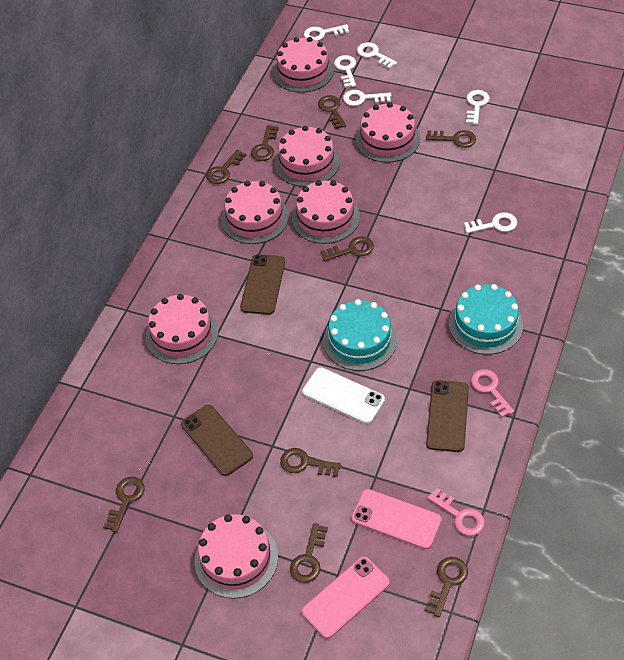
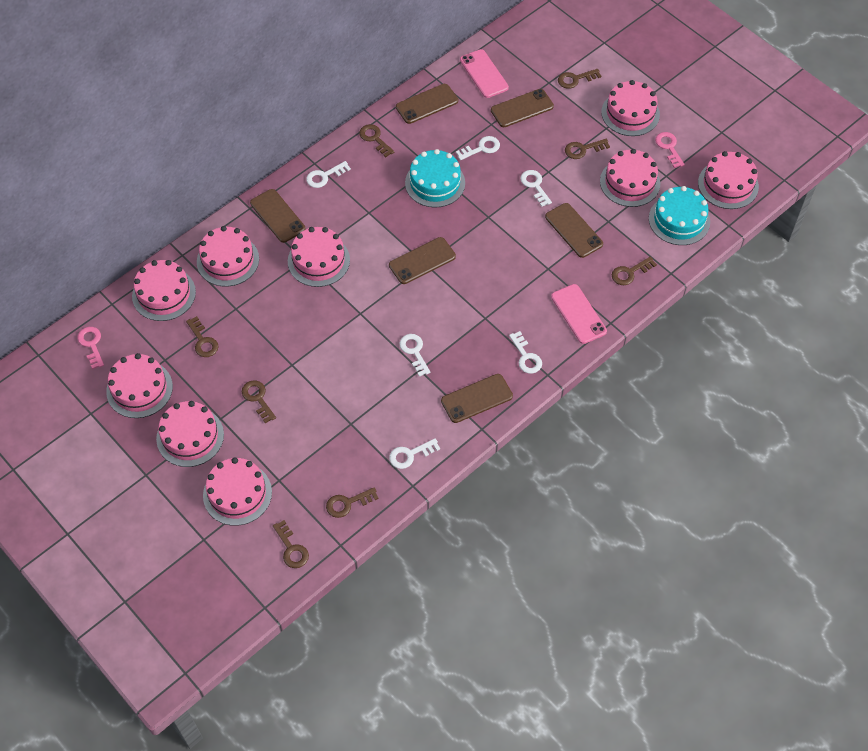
brown key: [103,477,145,532] [206,149,246,184] [251,125,278,161] [280,448,341,477] [290,523,328,583] [318,95,346,129] [321,236,374,261] [425,557,468,617] [426,130,476,148] = 9 -> [186,316,219,357] [242,380,276,423] [273,520,309,568] [326,487,379,518] [359,124,395,157] [558,69,601,89] [565,139,610,159] [612,257,657,285] = 8
brown phone: [181,405,253,476] [240,254,285,315] [426,380,469,452] = 3 -> [250,189,306,243] [389,237,456,284] [396,84,458,124] [441,374,513,423] [491,89,554,127] [545,203,603,258] = 6
pink cake: [146,294,218,364] [195,514,278,599] [221,181,289,244] [273,37,334,93] [275,126,340,187] [292,180,360,244] [356,102,420,163] = 7 -> [106,353,173,418] [132,260,196,321] [156,401,224,467] [197,226,259,287] [203,457,272,526] [288,227,350,287] [600,149,660,207] [601,80,660,136] [698,151,759,209] = 9
white phone: [302,367,385,424] = 1 -> none = 0

